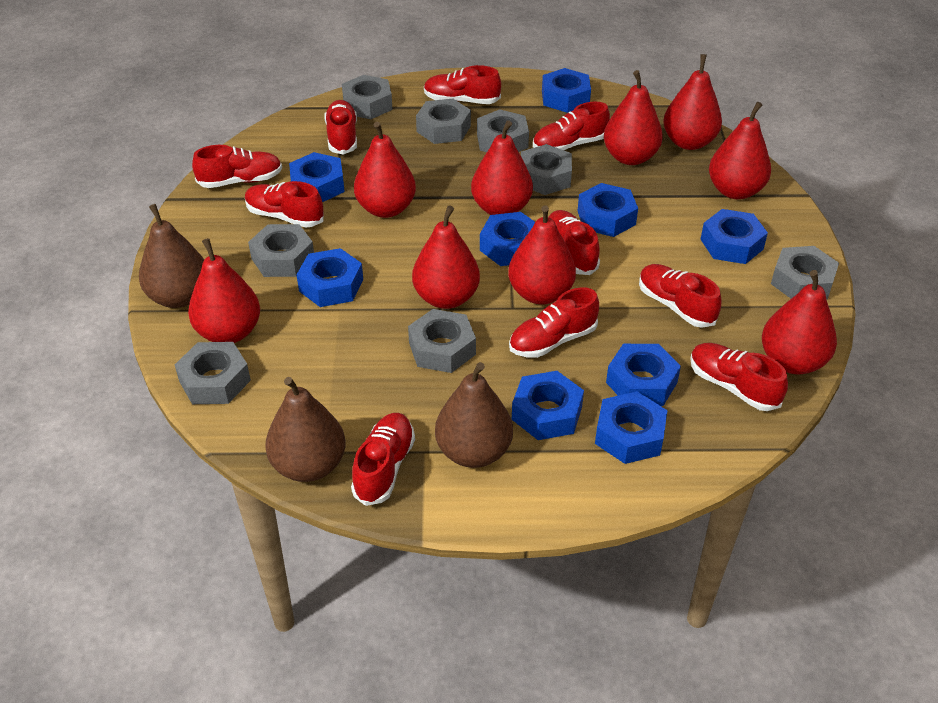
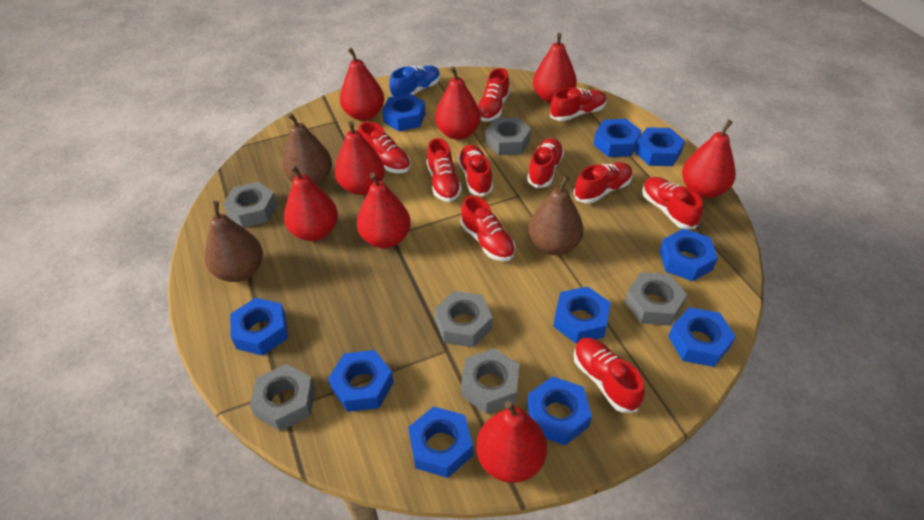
blue nut: [289,152,345,202] [297,248,363,307] [480,212,535,266] [512,371,584,440] [542,68,591,113] [578,183,638,237] [595,391,668,464] [606,344,681,406] [700,209,768,264] = 9 -> [230,298,288,356] [328,350,394,412] [382,93,426,131] [408,406,473,478] [527,376,592,446] [553,286,611,344] [593,119,642,157] [635,127,685,166] [660,228,718,281] [668,307,736,367] = 10
blue shoe: none = 0 -> [389,65,440,97] = 1
grey nut: [175,342,251,404] [248,224,314,277] [342,75,393,119] [408,309,476,373] [416,98,471,144] [477,109,529,152] [521,144,572,195] [771,246,839,300] = 8 -> [223,182,278,228] [250,364,315,431] [434,291,493,347] [461,348,520,414] [485,117,531,156] [625,272,687,326] = 6
red pear: [188,238,260,343] [354,122,416,218] [412,205,480,309] [471,120,533,215] [508,205,576,304] [604,70,663,165] [663,54,722,150] [709,102,771,199] [762,270,837,374] = 9 -> [284,165,338,241] [335,121,385,195] [340,48,384,121] [357,173,411,248] [435,66,481,140] [476,401,547,483] [533,33,577,103] [682,120,736,198] = 8

